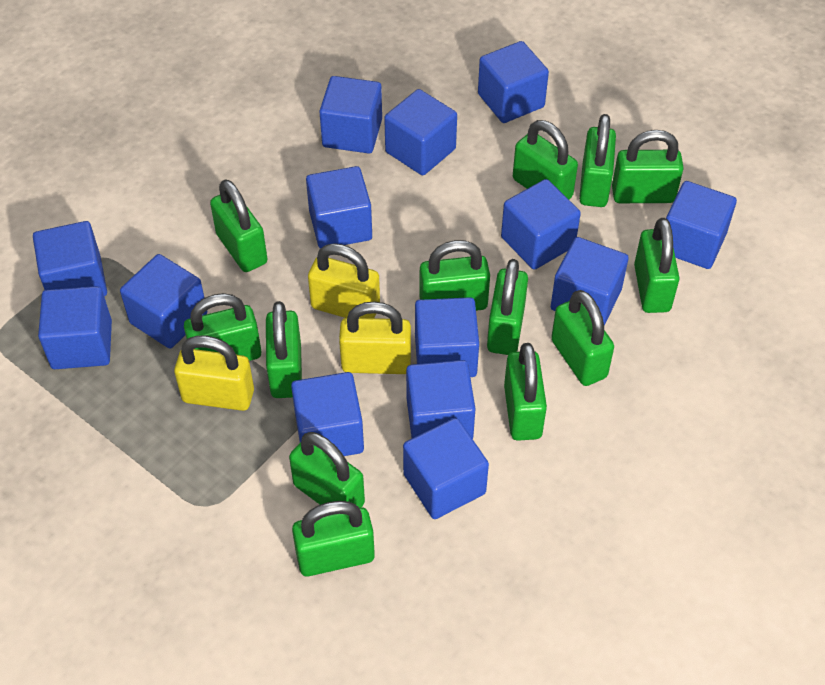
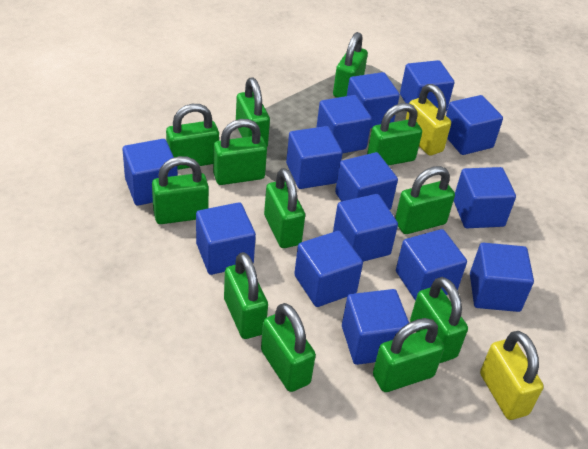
green padlock: [184,293,261,361] [210,179,267,272] [266,301,302,398] [289,432,365,507] [292,501,375,576] [419,240,490,311] [487,259,528,355] [504,343,547,441] [513,120,578,199] [551,290,614,386] [579,114,616,207] [612,130,684,203] [634,218,680,313] = 13 -> [152,156,209,224] [166,104,219,170] [213,119,267,185] [224,252,268,339] [236,78,270,147] [261,303,316,392] [264,168,305,248] [333,32,368,98] [367,103,422,166] [373,318,444,392] [395,166,455,234] [410,277,468,363] = 12
yellow padlock: [174,335,254,411] [308,243,380,318] [339,301,411,374] = 3 -> [405,84,451,156] [480,331,544,420] = 2

